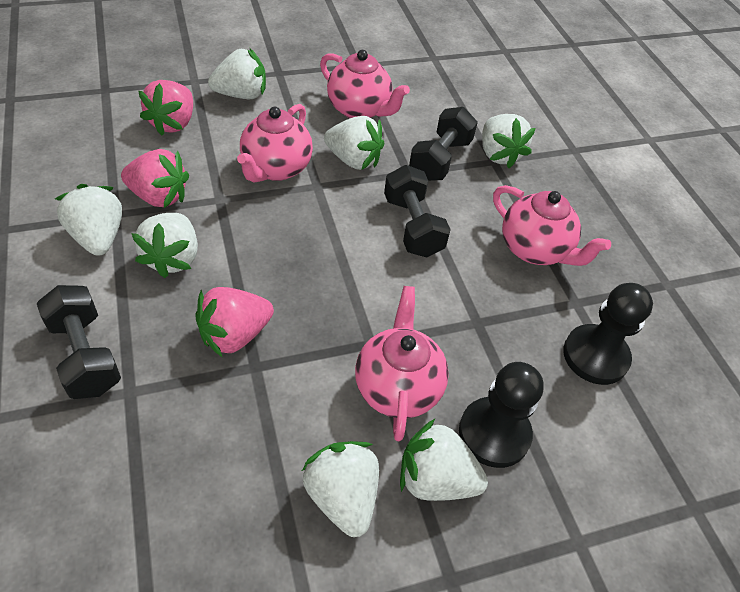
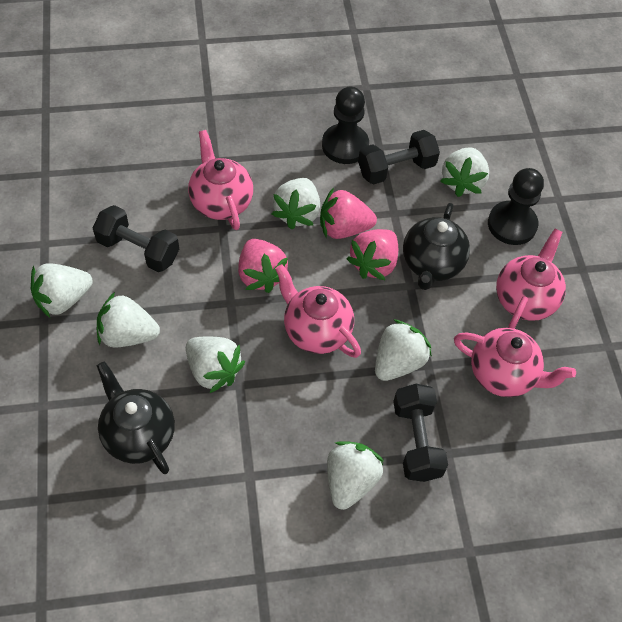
black teapot: none = 0 -> [97,361,175,474] [403,203,470,290] = 2

